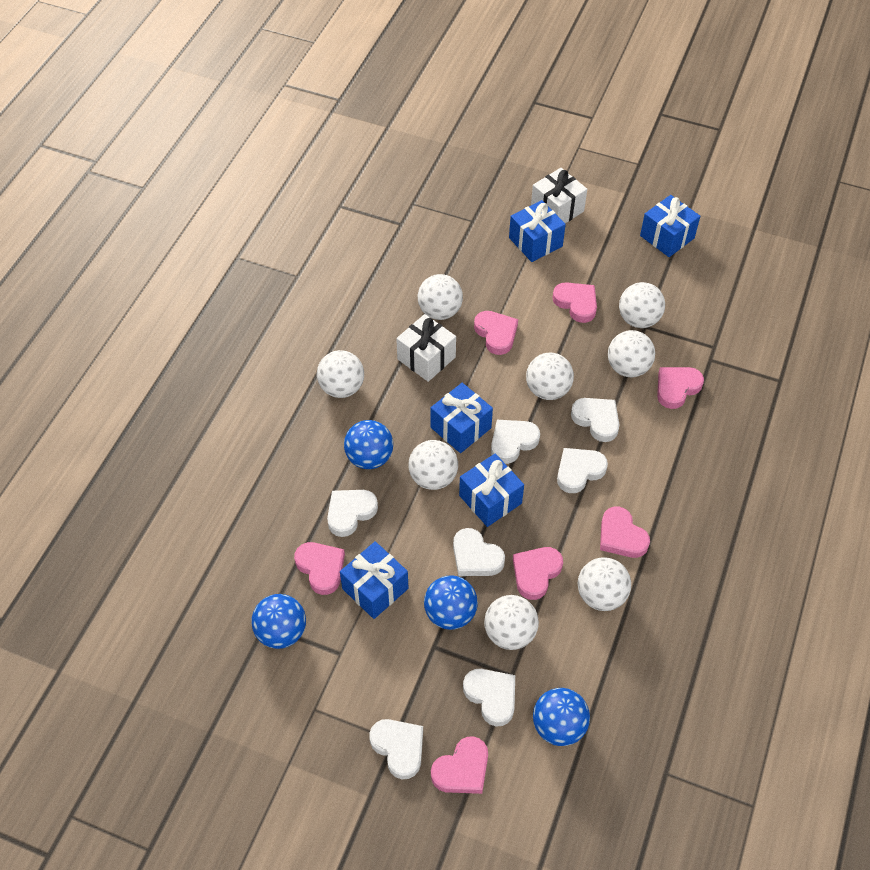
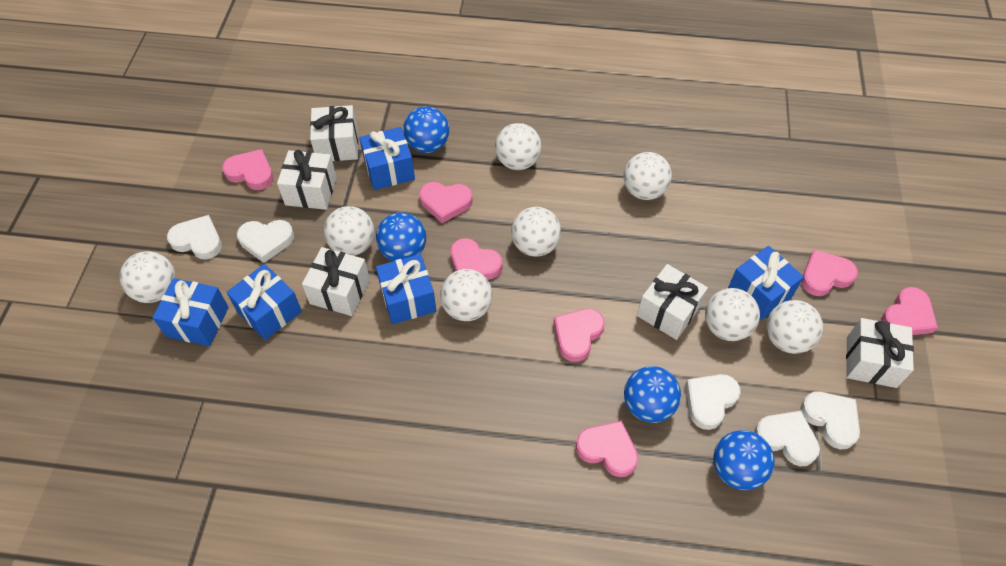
white gift: [396,314,456,382] [531,168,587,223] = 2 -> [277,150,337,210] [302,247,370,316] [310,105,358,161] [637,264,708,340] [846,318,914,388] = 5
white heart: [327,490,378,537] [369,719,423,779] [453,528,505,576] [463,669,515,726] [491,420,540,464] [557,448,608,493] [571,398,619,442] = 7 -> [167,215,222,260] [237,220,294,263] [685,374,741,430] [754,411,820,466] [800,392,860,449] = 5

